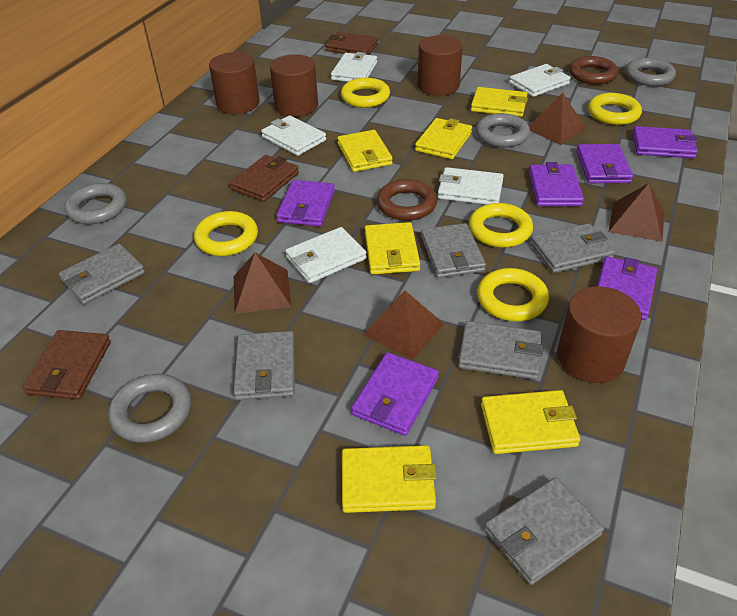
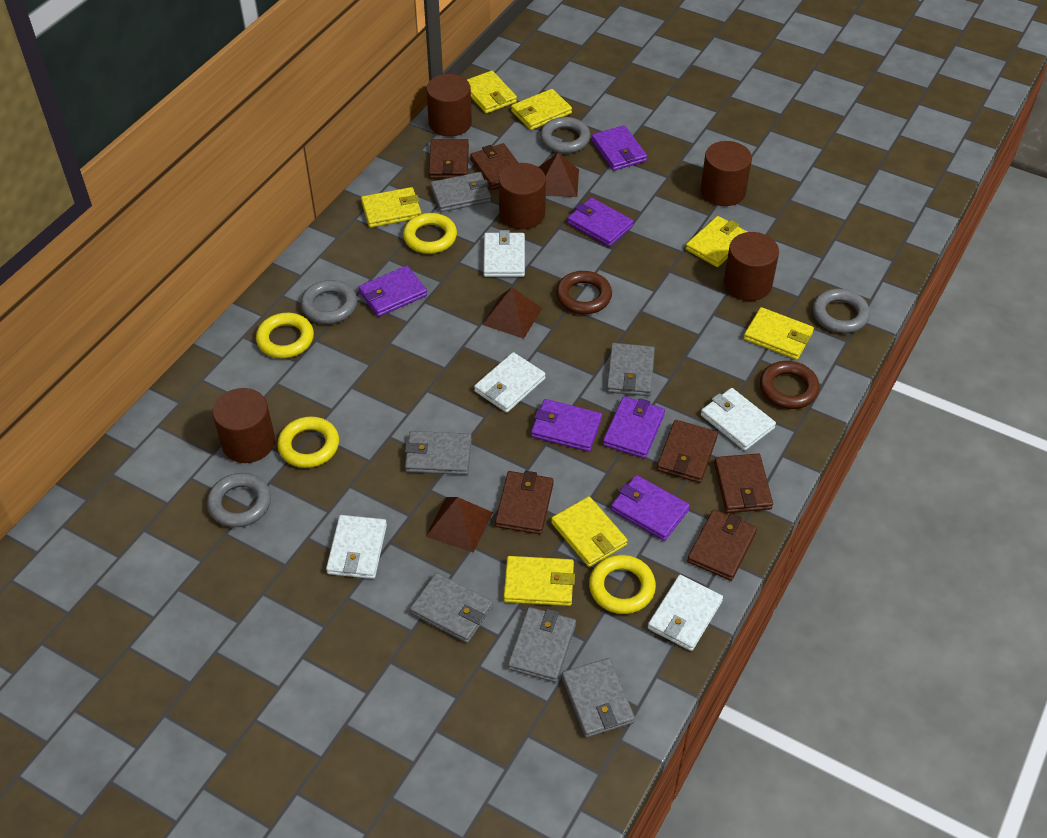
brown cylinder: [209,52,260,114] [270,54,318,117] [418,35,463,96] [557,286,642,383] = 4 -> [212,388,275,463] [426,74,472,137] [499,163,546,229] [701,141,752,206] [724,232,779,301] = 5
brown pyramid: [234,253,291,314] [363,290,444,360] [529,93,586,145] [609,183,664,242] = 4 -> [425,497,493,552] [482,287,542,339] [539,153,579,197] = 3
brown wallet: [22,330,111,399] [230,155,299,202] [325,32,378,55] = 3 -> [429,139,469,179] [470,143,518,190] [495,471,554,534] [657,420,718,483] [687,510,757,581] [714,454,773,513] = 6
yellow ring: [194,211,258,256] [341,78,390,108] [469,203,533,248] [477,268,549,321] [588,93,642,125] = 5 -> [256,313,314,358] [277,416,339,468] [403,213,457,254] [589,555,656,614] = 4
yellow wallet: [337,130,393,172] [342,445,436,513] [365,222,420,275] [415,118,472,159] [471,87,528,117] [481,390,580,454] = 6 -> [361,187,421,228] [467,71,517,113] [504,556,575,606] [511,89,572,130] [551,496,628,567] [685,216,747,267] [744,307,814,360] = 7

